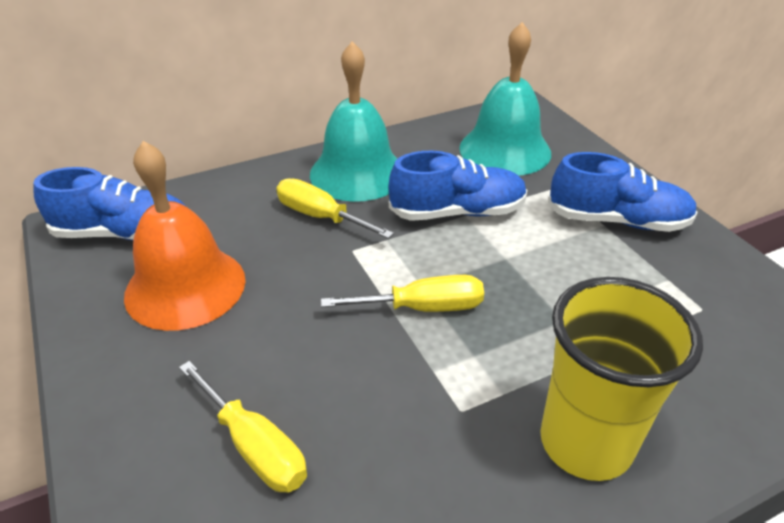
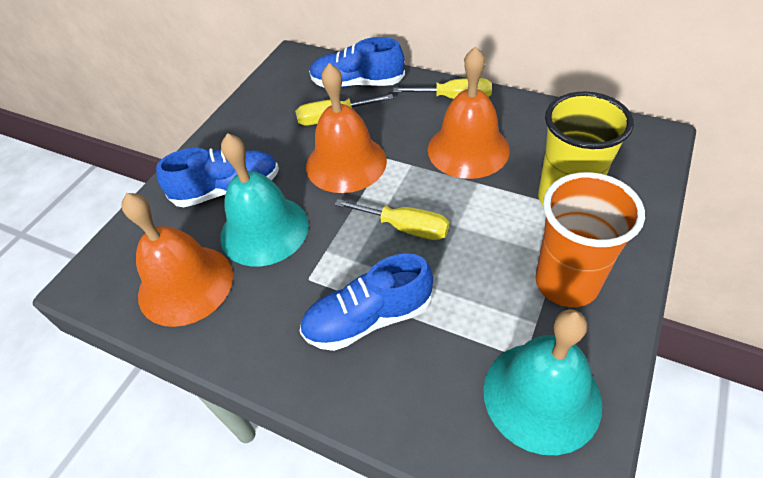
orange bell: [124,141,246,331] = 1 -> [121,193,233,327] [306,63,387,193] [428,46,510,179] = 3
orange cup: none = 0 -> [535,172,645,307] = 1

